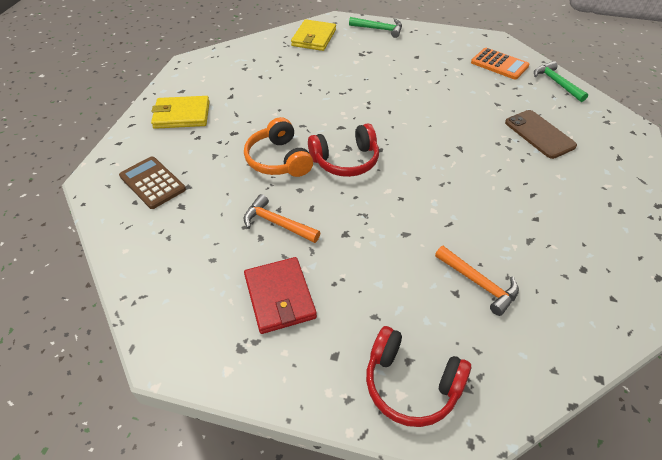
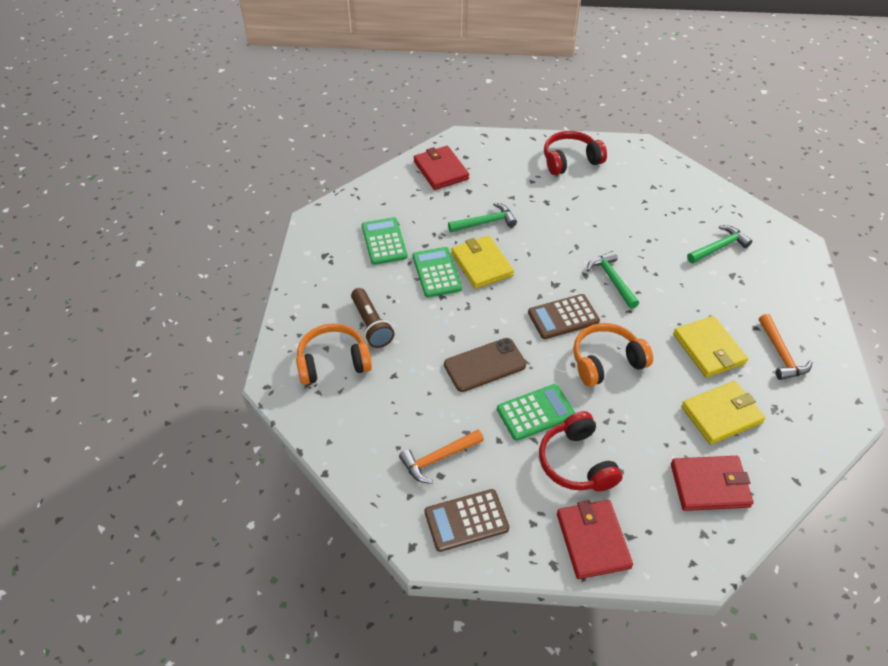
brown calculator: [119,157,186,209] = 1 -> [424,489,509,552] [528,294,600,339] = 2
brown flashlight: none = 0 -> [351,288,394,348] = 1
green calculator: none = 0 -> [362,217,408,265] [413,247,462,298] [497,384,575,441] = 3
green hammer: [349,17,402,38] [534,61,588,102] = 2 -> [448,203,517,232] [587,251,639,309] [687,225,752,263] = 3
orange calculator: [471,48,529,80] = 1 -> none = 0
orange headphones: [244,117,313,177] = 1 -> [296,323,372,385] [573,323,653,387] = 2
red wallet: [244,257,317,334] = 1 -> [414,146,469,190] [557,500,633,579] [671,456,753,511] = 3
yellow wallet: [151,96,210,129] [291,19,336,51] = 2 -> [451,235,514,289] [673,316,748,378] [681,381,765,445] = 3

